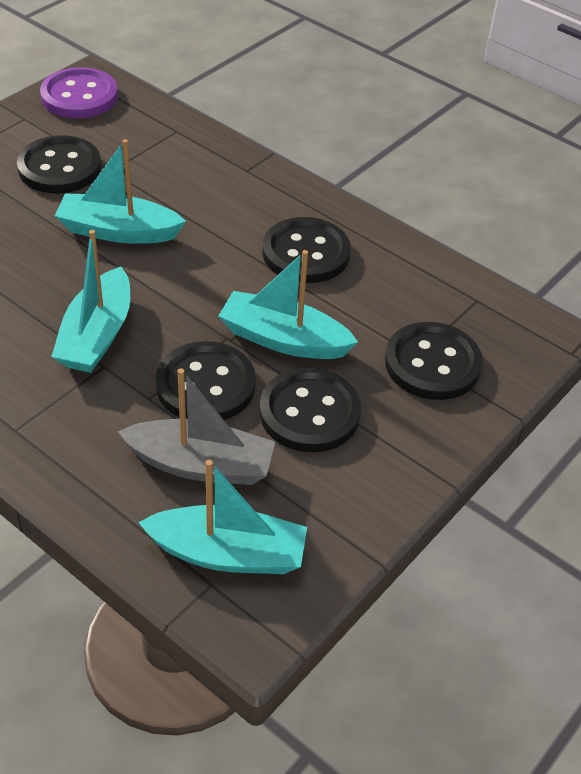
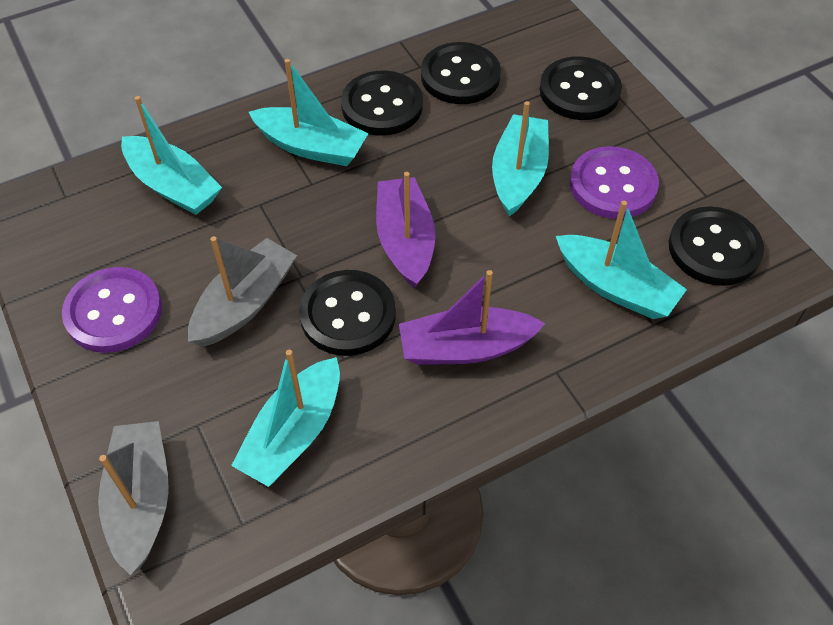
grey boat: [118,368,275,485] = 1 -> [98,421,169,575] [188,236,297,347] = 2
purple boat: none = 0 -> [376,172,435,288] [399,270,545,365] = 2
purple button: [40,67,118,118] = 1 -> [62,267,162,353] [570,146,659,219] = 2
turquoise boat: [51,230,130,373] [55,139,186,244] [138,460,307,574] [218,250,358,359] = 4 -> [121,96,222,215] [231,350,340,487] [249,59,369,166] [492,101,549,216] [556,201,687,319] = 5

